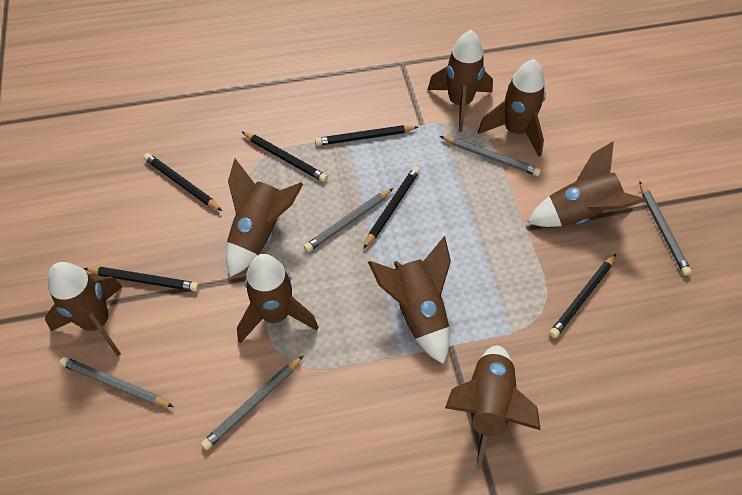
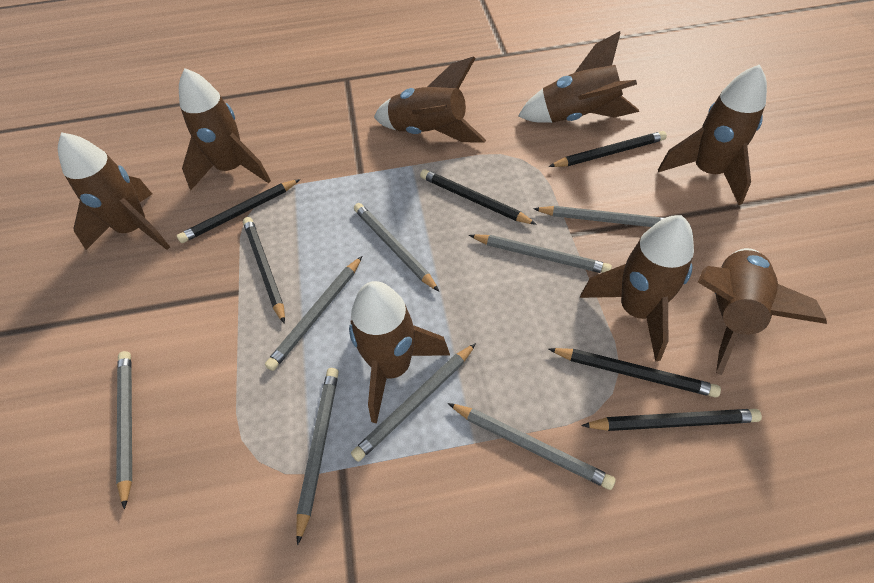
grey pencil: [60,357,174,407] [201,356,303,450] [304,188,393,252] [440,136,541,176] [639,181,692,276] = 5 -> [116,351,132,509] [265,256,362,371] [296,368,339,545] [351,343,476,462] [354,203,439,291] [448,403,616,490] [469,234,612,273] [533,206,664,227] = 8

